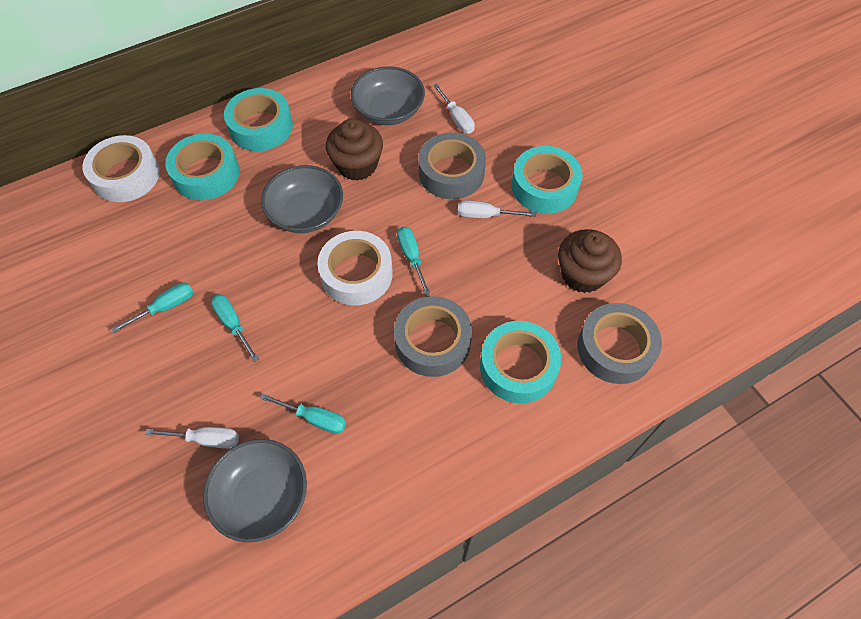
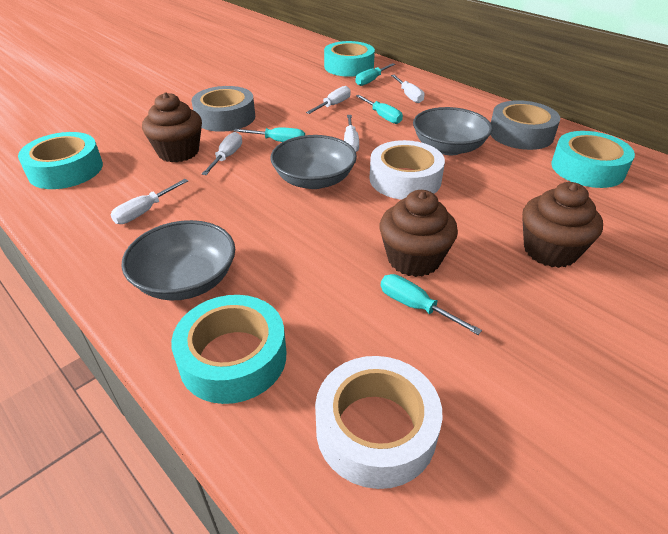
brown cupcake: [326,118,383,181] [558,229,622,293] = 2 -> [142,92,202,163] [379,190,458,277] [522,182,603,268] = 3
grey tape: [394,296,472,377] [418,133,486,199] [577,303,662,384] = 3 -> [192,86,255,132] [491,100,560,150] = 2
white screwdriver: [145,427,239,449] [433,84,475,134] [458,200,536,218] = 3 -> [111,179,188,224] [202,132,242,175] [306,86,351,114] [344,115,359,152] [391,75,425,103] = 5

